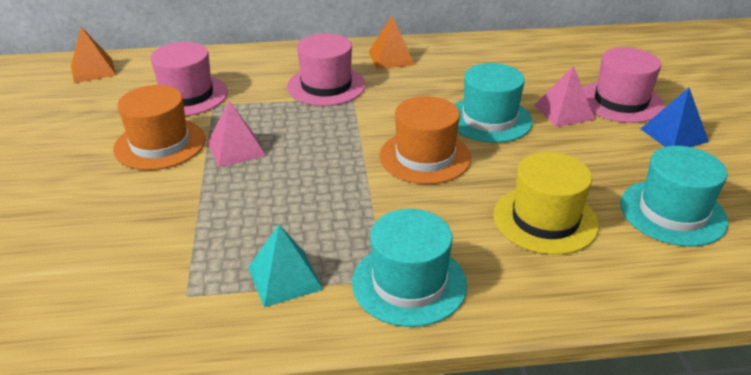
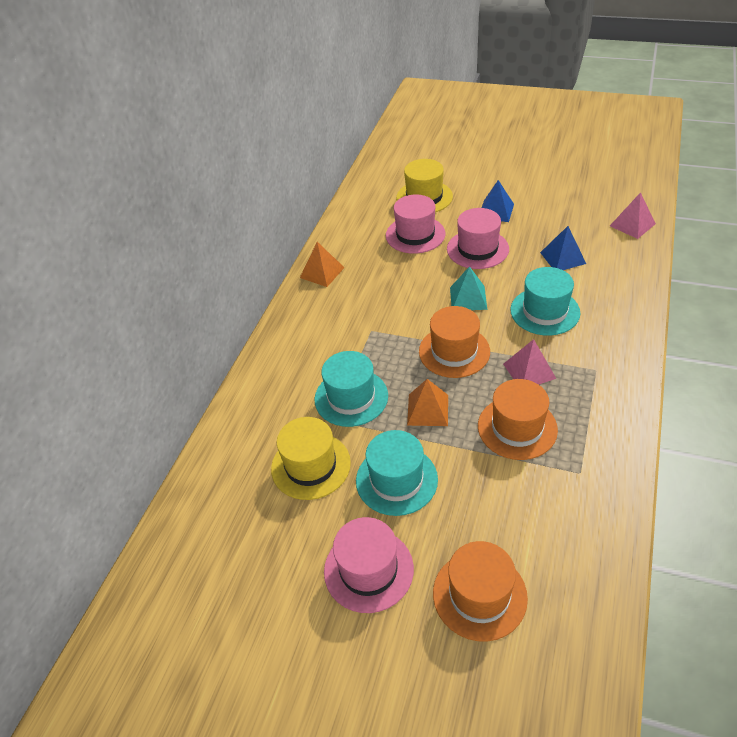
blue pyramid: [641,88,709,147] = 1 -> [482,180,514,222] [540,226,586,270] = 2
orange hat: [113,85,205,170] [379,96,471,184] = 2 -> [419,306,490,378] [433,541,528,642] [478,379,558,460] = 3
yellow hat: [493,152,599,255] = 1 -> [271,417,351,500] [396,159,453,212] = 2

